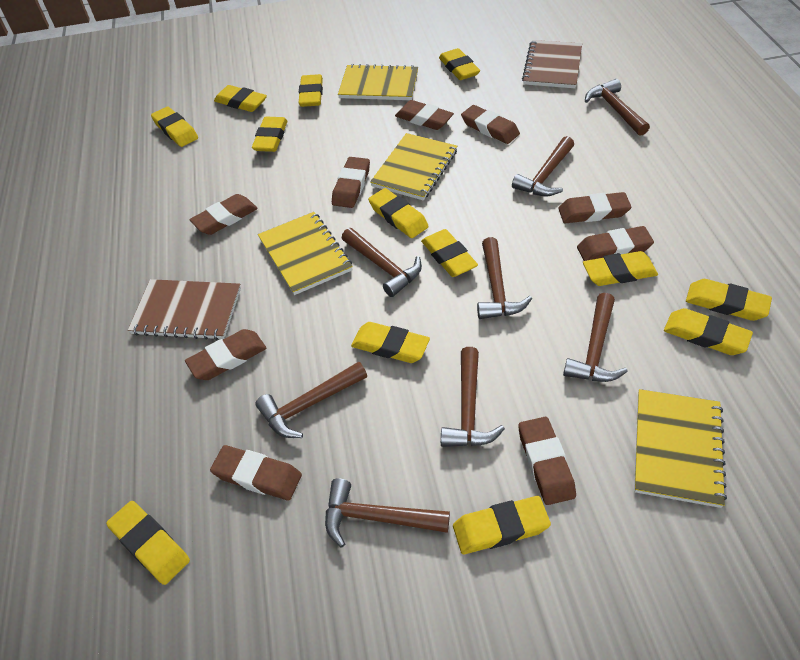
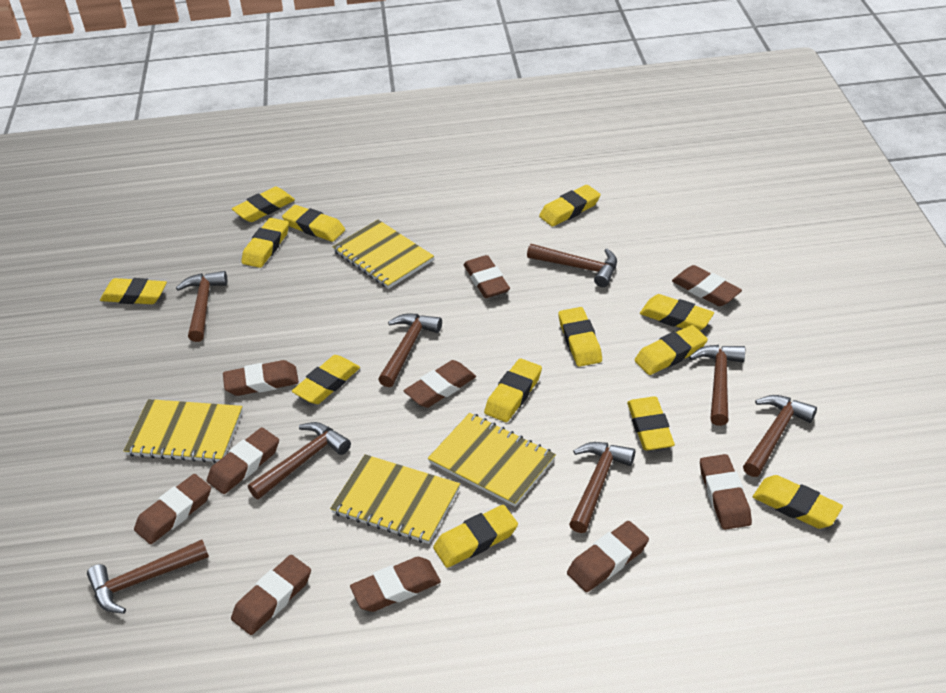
brown eraser: [185,329,266,380] [189,194,258,235] [210,445,302,500] [332,157,370,208] [395,100,454,130] [461,105,520,144] [518,417,576,505] [558,192,631,223] [577,226,654,261] = 9 -> [134,474,211,544] [207,427,279,494] [223,360,299,396] [231,555,311,635] [350,557,441,612] [404,360,476,408] [464,255,510,298] [567,521,649,592] [672,265,742,306] [700,454,752,530] = 10
brown notebook: [128,279,241,340] [522,40,582,88] = 2 -> none = 0

